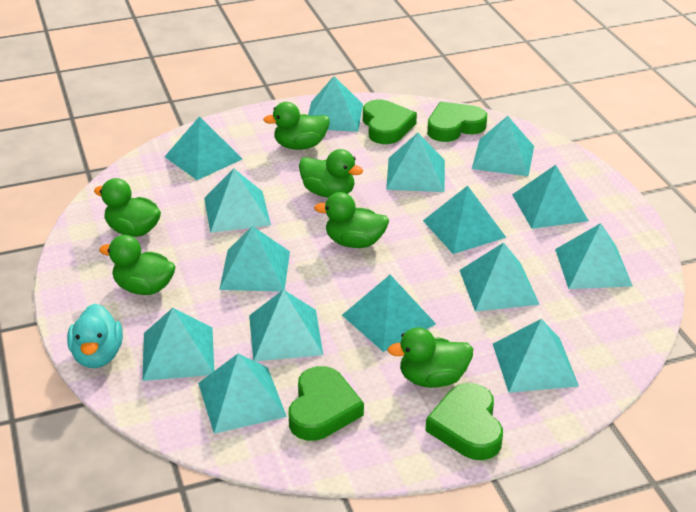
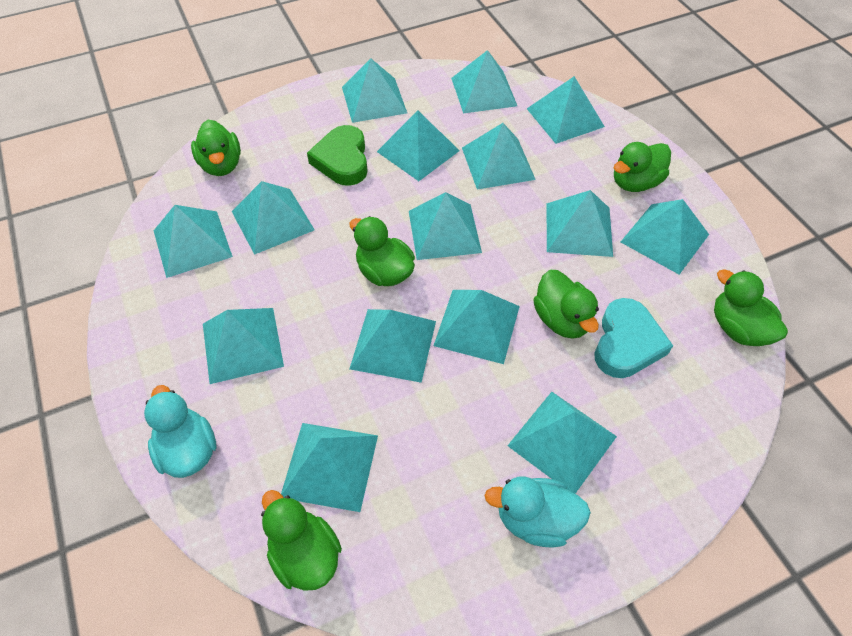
green heart: [289,366,364,441] [363,100,417,144] [425,383,503,460] [427,102,487,142] = 4 -> [307,125,368,186] = 1
turquoise duck: [67,304,123,368] = 1 -> [144,385,217,478] [484,476,591,548] = 2
turquoise heart: none = 0 -> [595,298,673,378] = 1

